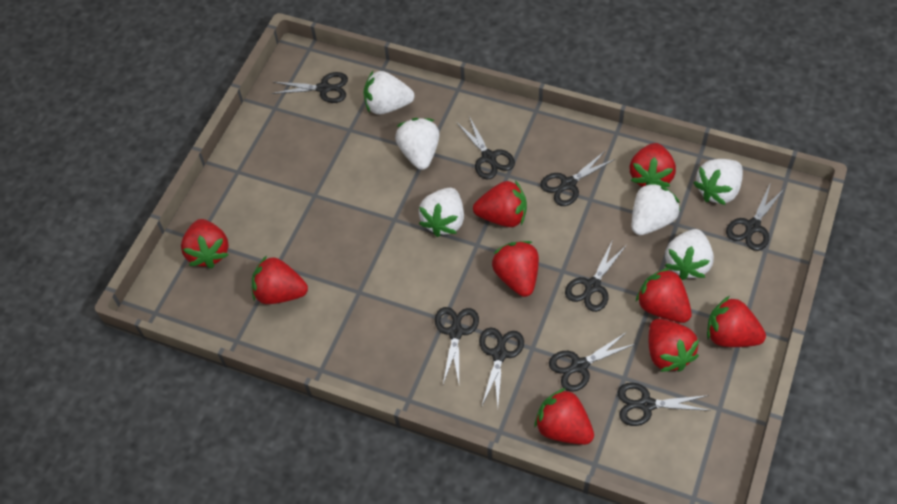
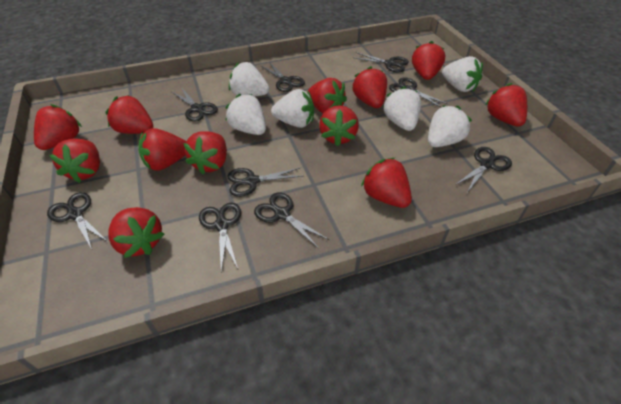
red strawberry: [181,219,229,268] [252,256,308,304] [473,180,527,227] [492,241,539,297] [534,388,594,445] [629,143,676,187] [636,268,692,323] [649,319,699,372] [707,296,766,347] = 9 -> [34,104,82,150] [49,138,100,183] [105,95,153,134] [108,207,165,258] [138,128,187,171] [183,131,227,174] [307,78,347,113] [319,105,359,147] [352,66,387,108] [361,158,412,208] [412,41,445,80] [485,83,527,127] = 12

